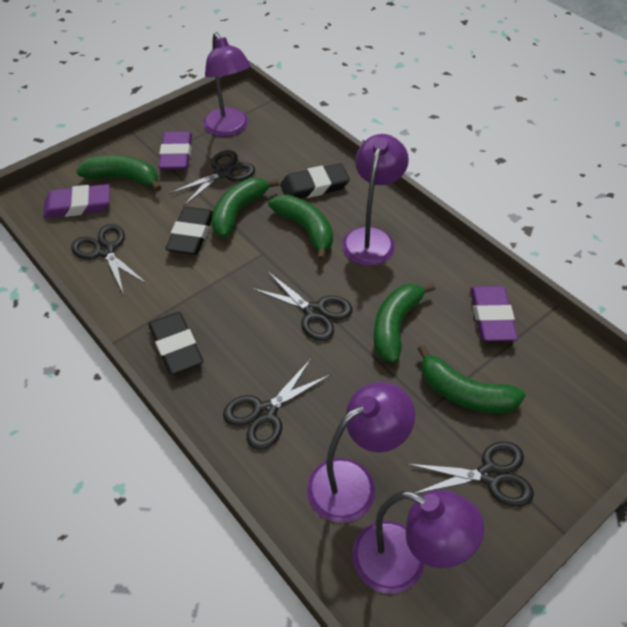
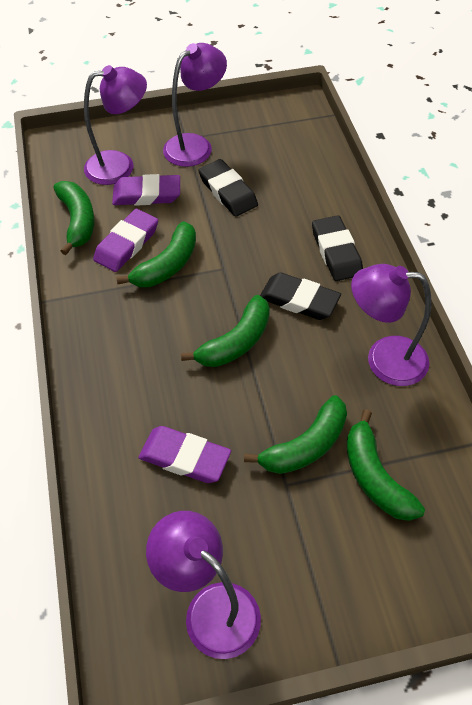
black scissors: [71,224,148,295] [169,150,255,207] [223,359,331,450] [252,271,353,341] [407,442,534,506] = 5 -> none = 0

